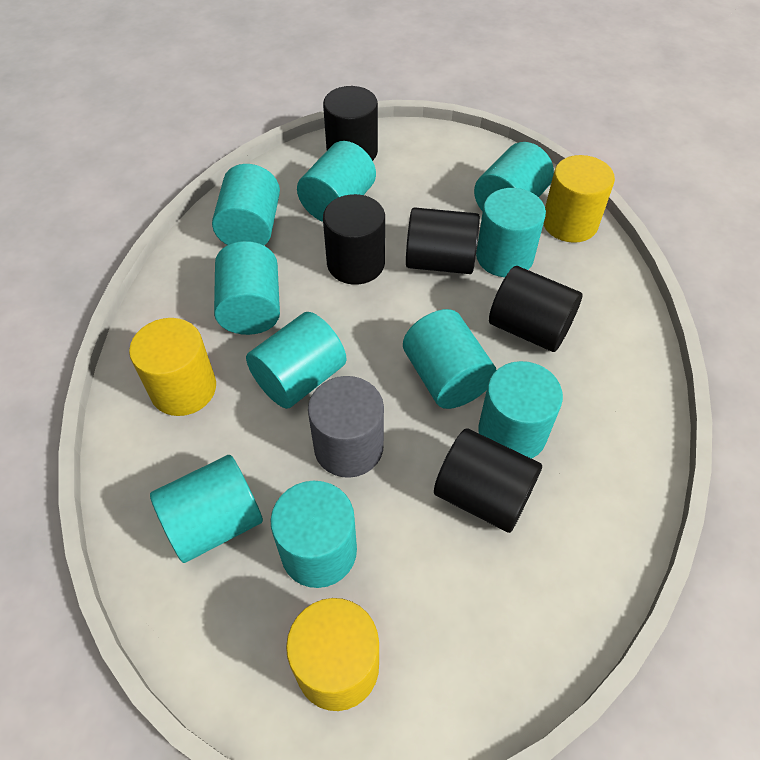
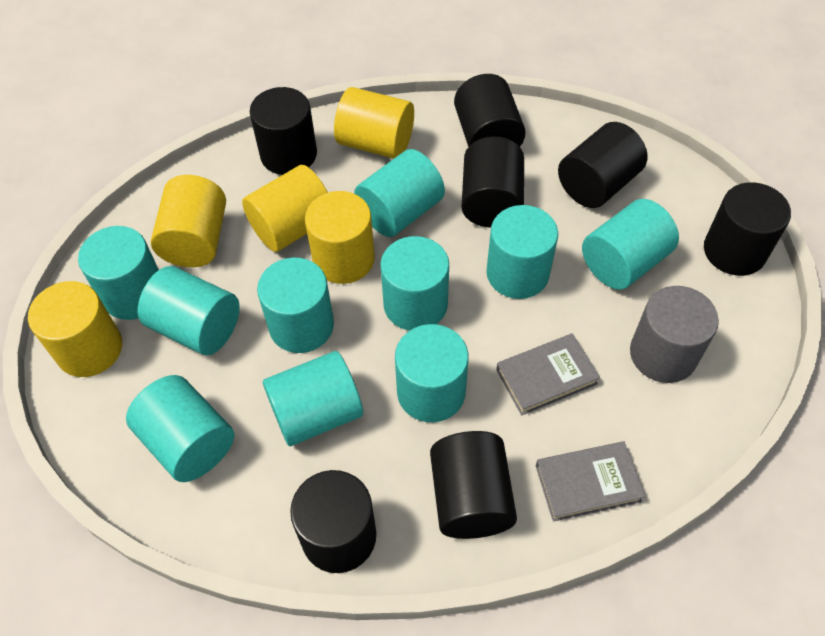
black cylinder: [323,86,378,161] [323,194,385,285] [406,207,480,274] [434,428,542,533] [489,266,582,352] = 5 -> [250,87,317,175] [290,470,376,573] [430,431,517,539] [454,74,526,147] [461,137,524,227] [558,122,648,208] [704,182,791,276] = 7
grey book: none = 0 -> [496,333,600,415] [536,441,645,522] = 2
yellow cylinder: [129,318,216,416] [286,598,379,711] [544,155,615,243] = 3 -> [28,281,122,377] [151,175,226,267] [242,165,328,252] [305,191,375,284] [334,87,414,159] = 5

